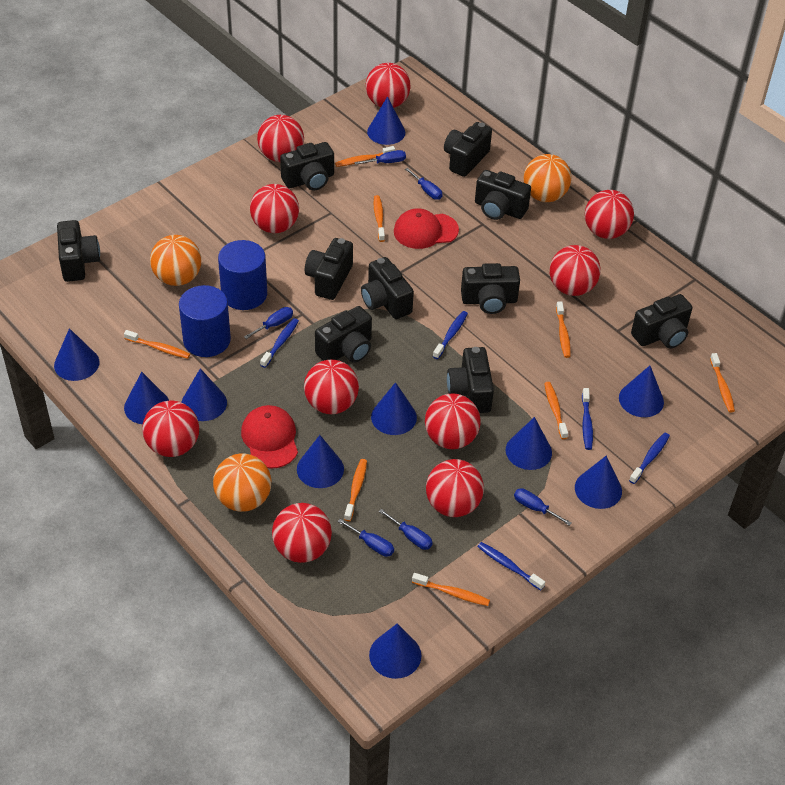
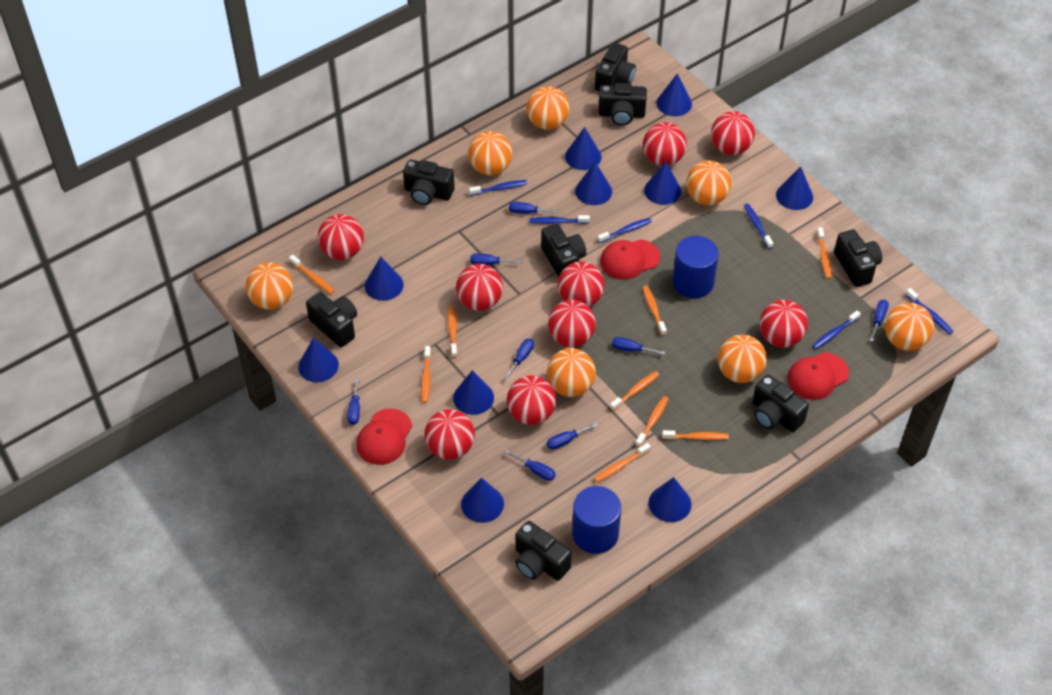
black camera: [57,220,100,282] [280,142,334,190] [305,238,353,300] [315,306,372,363] [361,257,414,319] [444,122,492,177] [447,347,494,413] [461,263,520,314] [475,170,531,220] [631,294,692,348] = 10 -> [306,292,357,347] [403,159,455,205] [515,521,572,581] [541,224,586,277] [595,43,636,91] [598,83,647,126] [753,375,809,432] [834,230,882,287] = 8
blue screwdriver: [244,307,293,339] [337,519,394,557] [354,150,406,165] [379,509,433,550] [405,168,442,200] [514,488,572,526] = 6 -> [347,378,360,425] [470,253,522,265] [504,338,534,380] [505,450,556,481] [509,202,559,214] [547,422,598,450] [612,337,665,355] [870,300,889,342] = 8
blue toothbrush: [260,318,299,368] [433,311,468,359] [477,542,545,590] [582,388,593,450] [629,433,670,484] = 5 -> [469,180,527,196] [529,215,590,224] [597,218,652,243] [744,203,773,249] [812,310,861,350] [905,288,954,334] = 6
orange ball: [150,235,201,286] [213,453,271,512] [523,154,572,202] = 3 -> [246,262,293,310] [468,131,512,175] [526,86,569,130] [547,348,596,397] [687,161,731,205] [718,334,767,383] [885,303,934,351] = 7
orange toothbrush: [124,330,190,359] [335,146,395,167] [344,459,367,521] [374,195,385,242] [412,573,490,606] [544,382,568,439] [556,301,571,358] [710,353,735,413] = 8 -> [289,255,334,294] [421,346,431,403] [447,306,458,358] [594,443,651,482] [610,371,659,411] [635,396,668,448] [642,286,667,336] [662,430,729,440] [817,227,832,279] = 9
red ball: [142,401,199,457] [250,184,299,233] [257,115,304,162] [272,503,332,563] [304,360,359,414] [366,63,411,108] [425,393,481,449] [426,459,484,517] [550,245,601,296] [585,190,634,239] = 10 -> [318,214,364,260] [425,409,475,459] [456,264,503,311] [507,375,556,425] [548,300,596,348] [558,261,604,307] [643,122,687,166] [711,111,755,155] [760,300,808,348] = 9
red cap: [241,405,298,469] [394,208,459,249] = 2 -> [356,409,412,465] [600,239,660,280] [787,352,849,400] = 3

